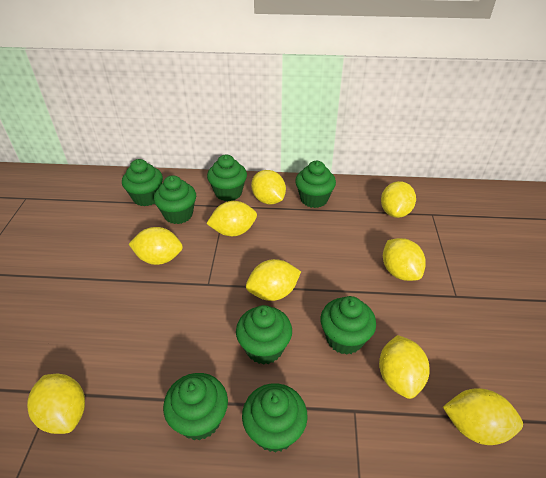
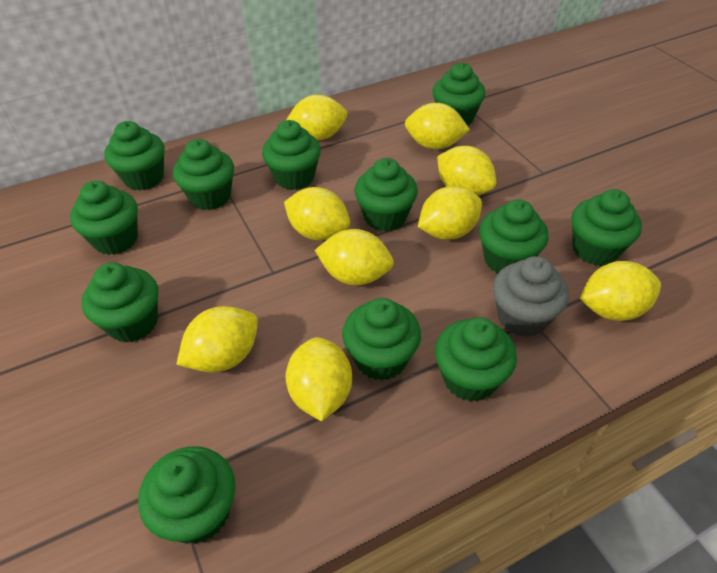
green cupcake: [122,159,163,206] [154,175,196,224] [163,373,228,441] [207,155,247,201] [236,305,292,365] [242,383,308,453] [295,161,336,208] [320,296,376,355] = 8 -> [70,181,138,255] [82,263,158,343] [104,121,164,191] [138,446,235,544] [173,139,234,210] [262,120,321,190] [342,298,421,381] [354,158,418,232] [432,63,486,125] [435,317,517,402] [479,199,548,273] [571,189,642,266] = 12
grey cupcake: none = 0 -> [493,256,569,337] = 1

